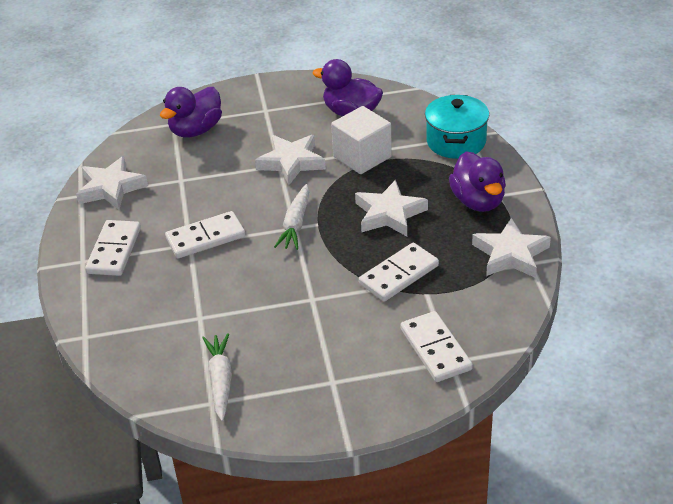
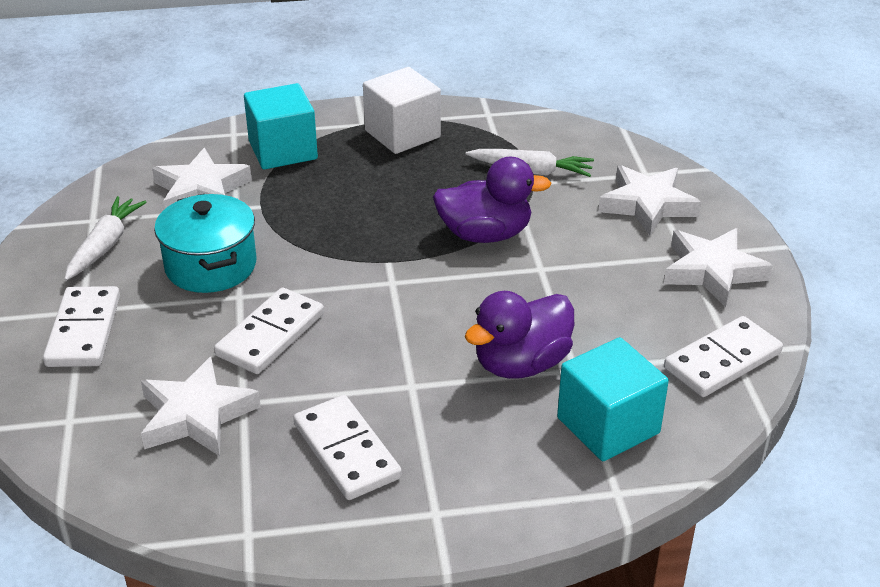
purple duck: [160,87,222,138] [312,59,383,116] [449,151,506,212] = 3 -> [433,157,551,243] [465,291,574,379] = 2
turquoise cube: none = 0 -> [244,83,318,169] [557,337,669,461] = 2

